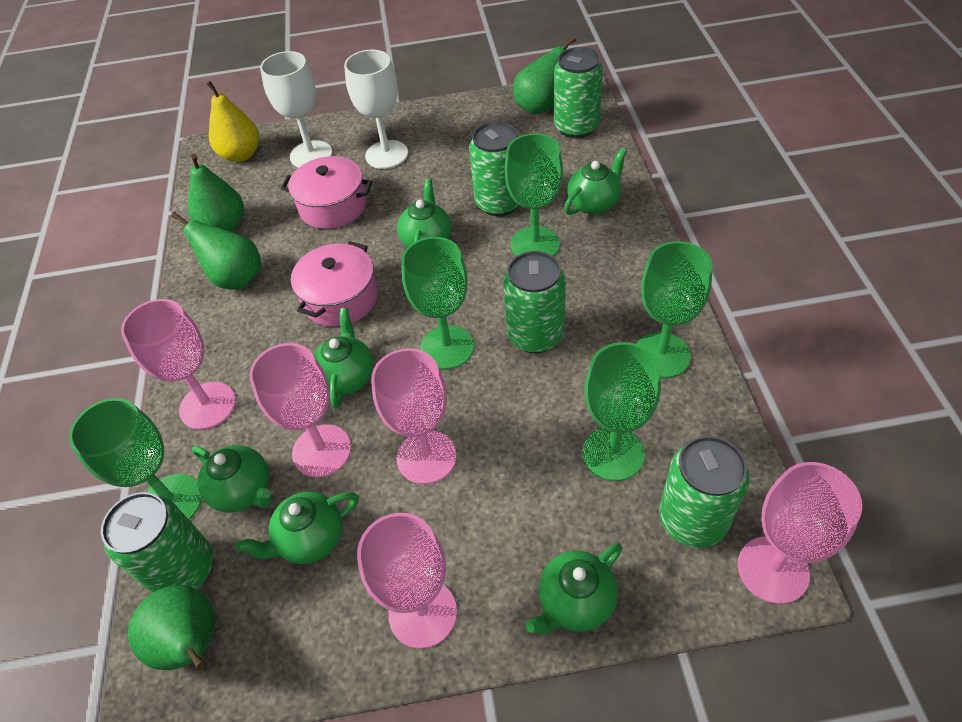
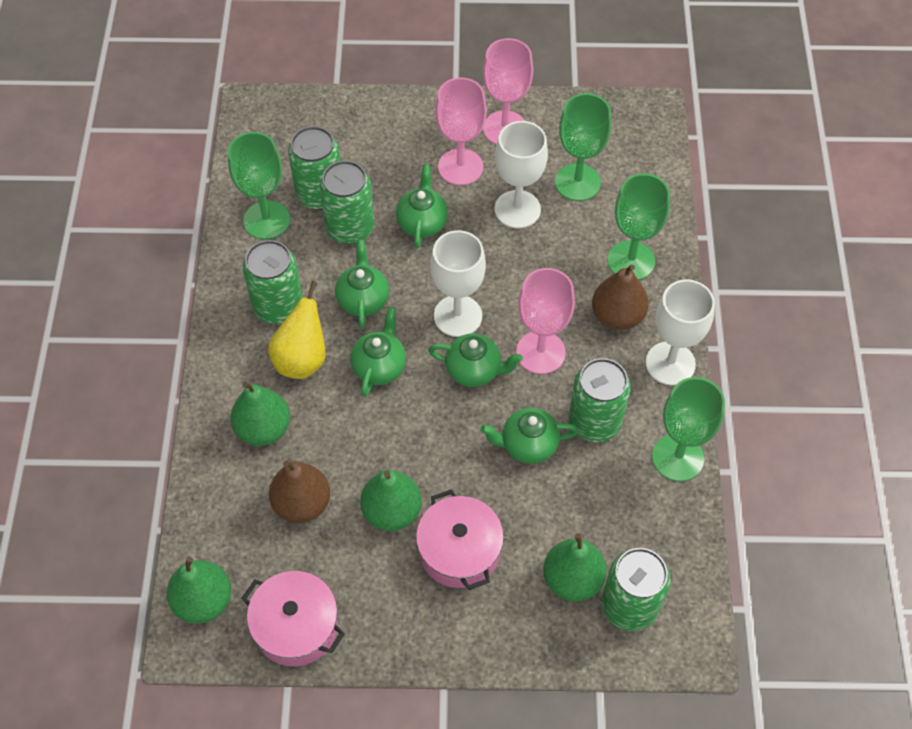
brown pear: none = 0 -> [269,460,330,523] [592,264,649,330] = 2
green goblet: [69,398,202,520] [401,237,474,370] [505,133,563,256] [583,342,661,481] [636,241,713,378] = 5 -> [228,132,290,240] [555,93,612,201] [607,174,670,280] [652,377,725,481] = 4
green teapot: [192,445,273,513] [236,492,359,564] [313,308,374,409] [397,179,451,247] [526,543,622,635] [564,148,627,215] = 6 -> [335,240,389,329] [350,307,406,397] [396,164,448,248] [428,333,523,387] [480,408,578,464] = 5
pink goblet: [121,299,236,430] [249,343,351,477] [357,513,457,649] [371,348,457,484] [738,462,862,604] = 5 -> [435,77,487,185] [483,38,533,145] [516,268,575,374] = 3
white goblet: [260,51,332,168] [344,50,408,169] = 2 -> [430,230,486,337] [495,121,548,228] [646,279,715,386] = 3

